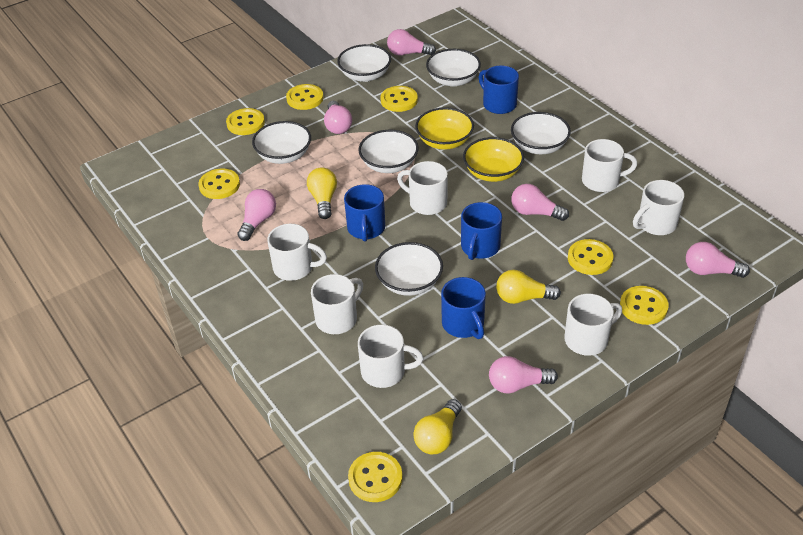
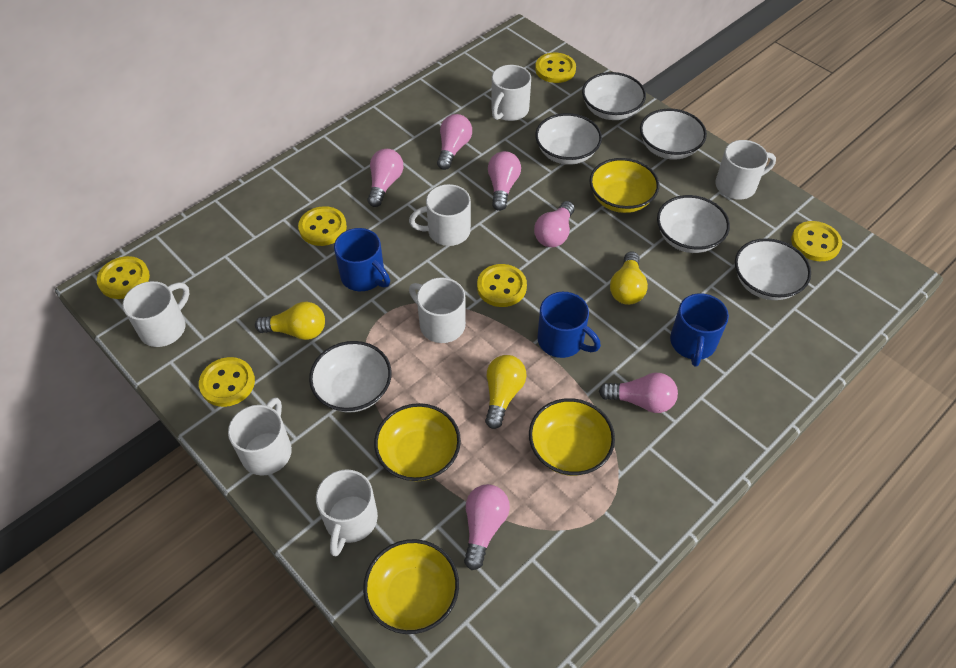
blue mug: [344,184,385,242] [441,277,486,339] [461,202,502,260] [478,66,519,114] = 4 -> [334,228,390,291] [537,292,601,358] [670,293,729,367] = 3
yellow bowl: [415,107,474,150] [463,137,524,182] = 2 -> [363,539,459,634] [374,403,461,481] [529,398,615,476] [589,158,659,213] = 4
yellow button: [198,169,240,199] [226,108,265,135] [286,84,323,110] [348,452,403,502] [381,86,418,112] [568,239,613,275] [620,286,669,325] = 7 -> [97,256,150,299] [199,357,255,407] [298,206,347,246] [477,264,527,307] [535,53,576,83] [791,221,842,261] = 6

